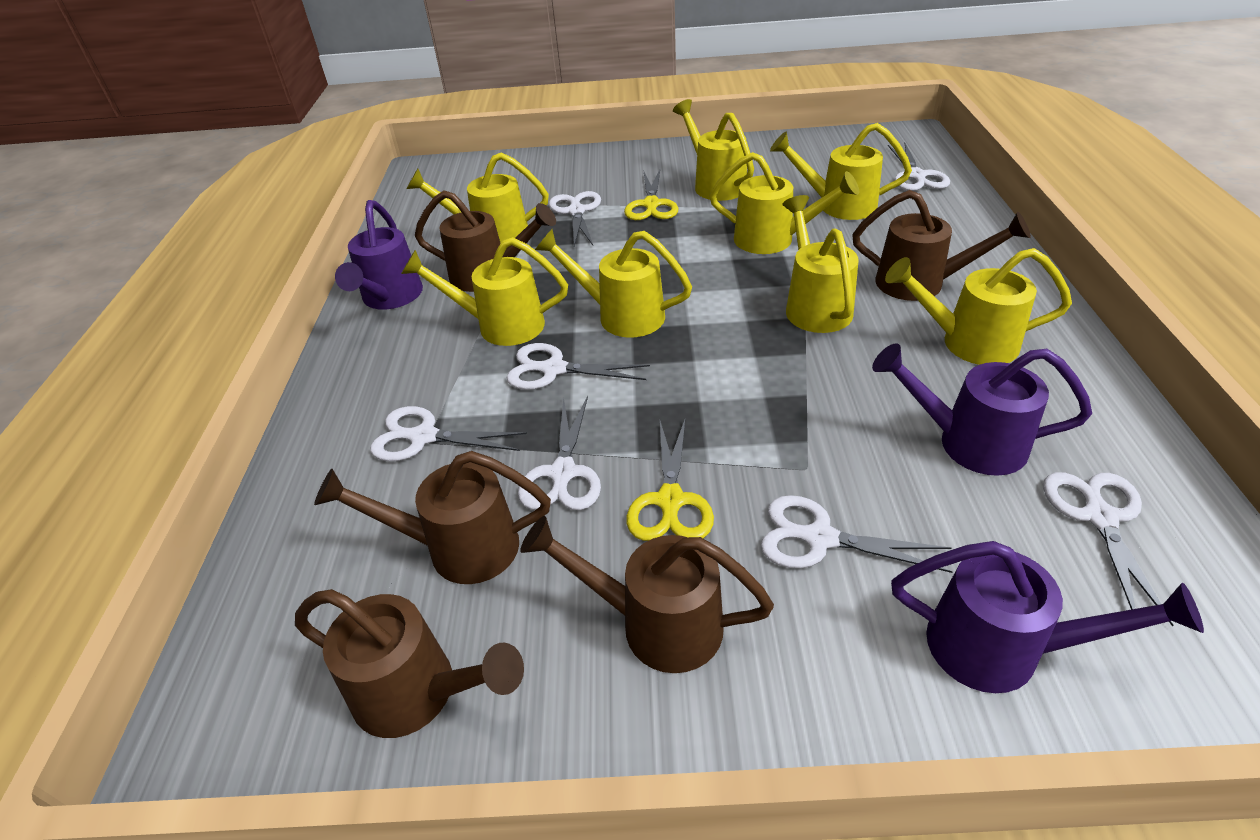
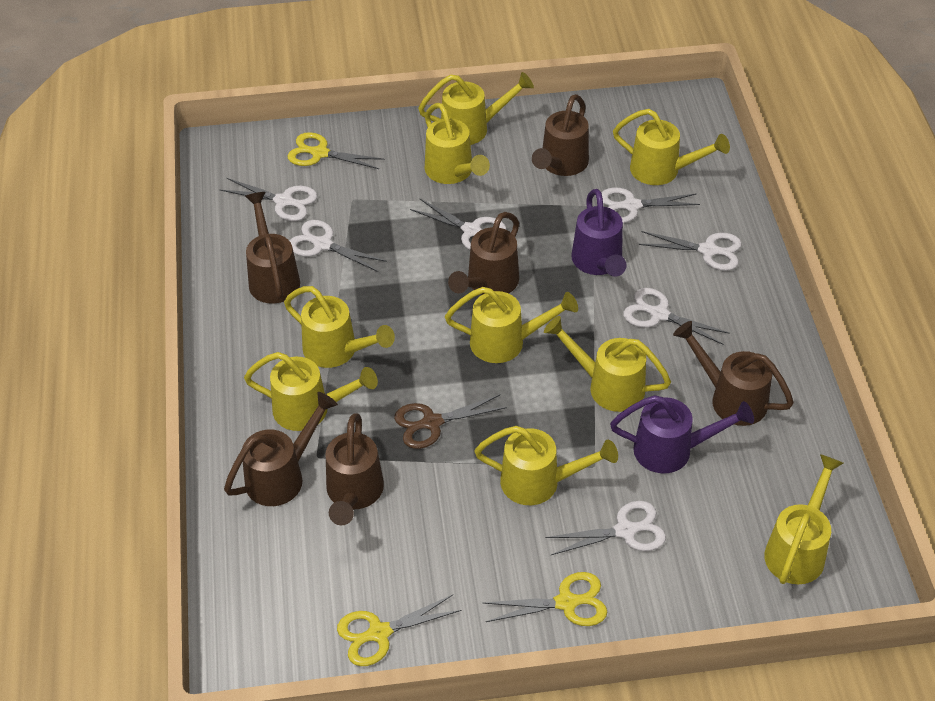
brown scissors: none = 0 -> [394,395,507,449] = 1
brown watering can: [295,589,524,738] [314,451,551,584] [415,190,556,292] [520,516,774,673] [852,190,1031,301] = 5 -> [224,392,338,506] [245,192,300,304] [326,413,384,525] [448,212,519,295] [532,94,589,176] [673,321,794,426] = 6
purple watering can: [335,200,423,310] [872,343,1092,476] [891,541,1204,693] = 3 -> [571,189,626,277] [610,395,754,473] = 2
yellow scissors: [624,170,679,220] [626,420,714,541] = 2 -> [287,132,384,169] [337,594,462,666] [483,572,607,626] = 3
yellow watering can: [401,237,568,346] [407,152,549,243] [535,229,692,338] [673,99,754,201] [709,152,859,254] [770,123,912,220] [782,195,859,333] [885,248,1072,365] = 8 -> [244,352,378,431] [284,286,395,368] [418,72,534,145] [425,103,490,184] [445,287,578,363] [474,426,618,505] [544,316,671,412] [613,109,730,185] [764,454,843,584] = 9

